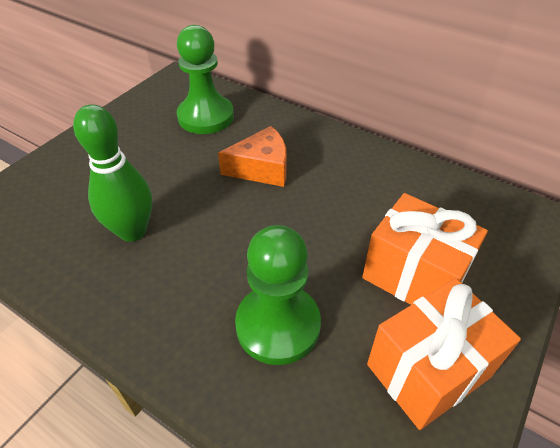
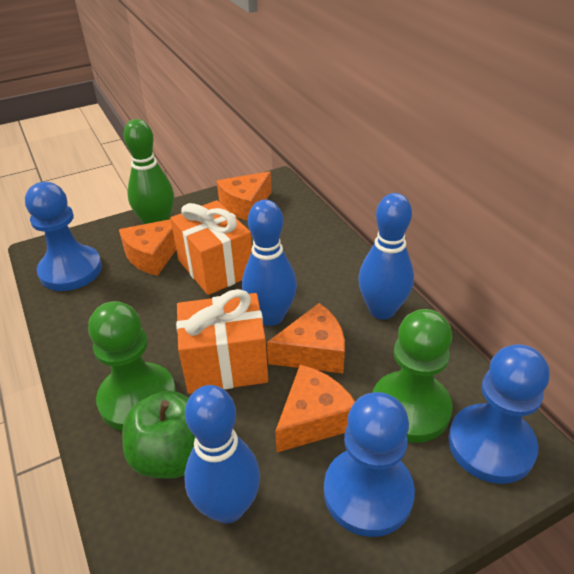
blue bowling pin: none = 0 -> [184,385,260,524] [242,200,297,326] [358,193,414,319] = 3
blue pawn: none = 0 -> [25,182,102,291] [324,392,415,537] [448,344,549,484] = 3
green apple: none = 0 -> [122,391,195,479] = 1
orange cheese: [218,126,287,187] = 1 -> [119,219,176,276] [217,171,272,221] [267,303,345,373] [275,365,355,452] = 4

